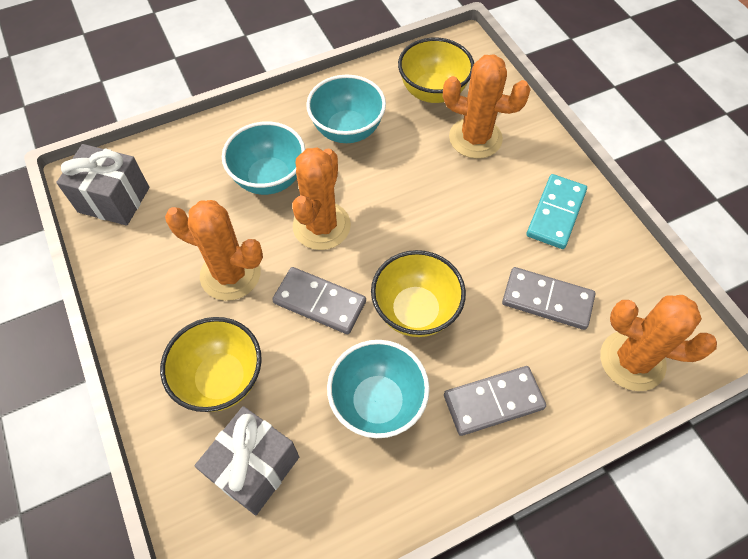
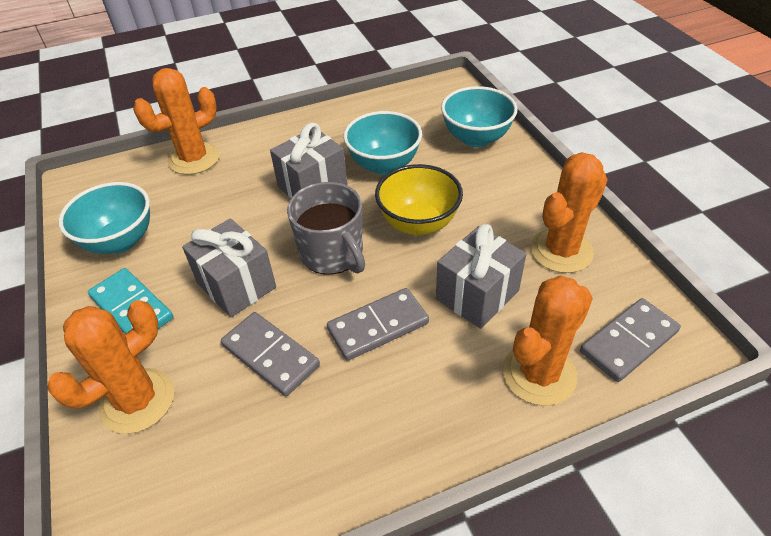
grey gift: [56,144,149,226] [195,406,299,515] = 2 -> [182,218,276,317] [270,123,348,199] [436,224,526,329] = 3
grey mug: none = 0 -> [287,182,365,275] = 1
yellow bowl: [160,317,262,412] [371,250,466,337] [398,38,474,103] = 3 -> [375,164,463,235] = 1

